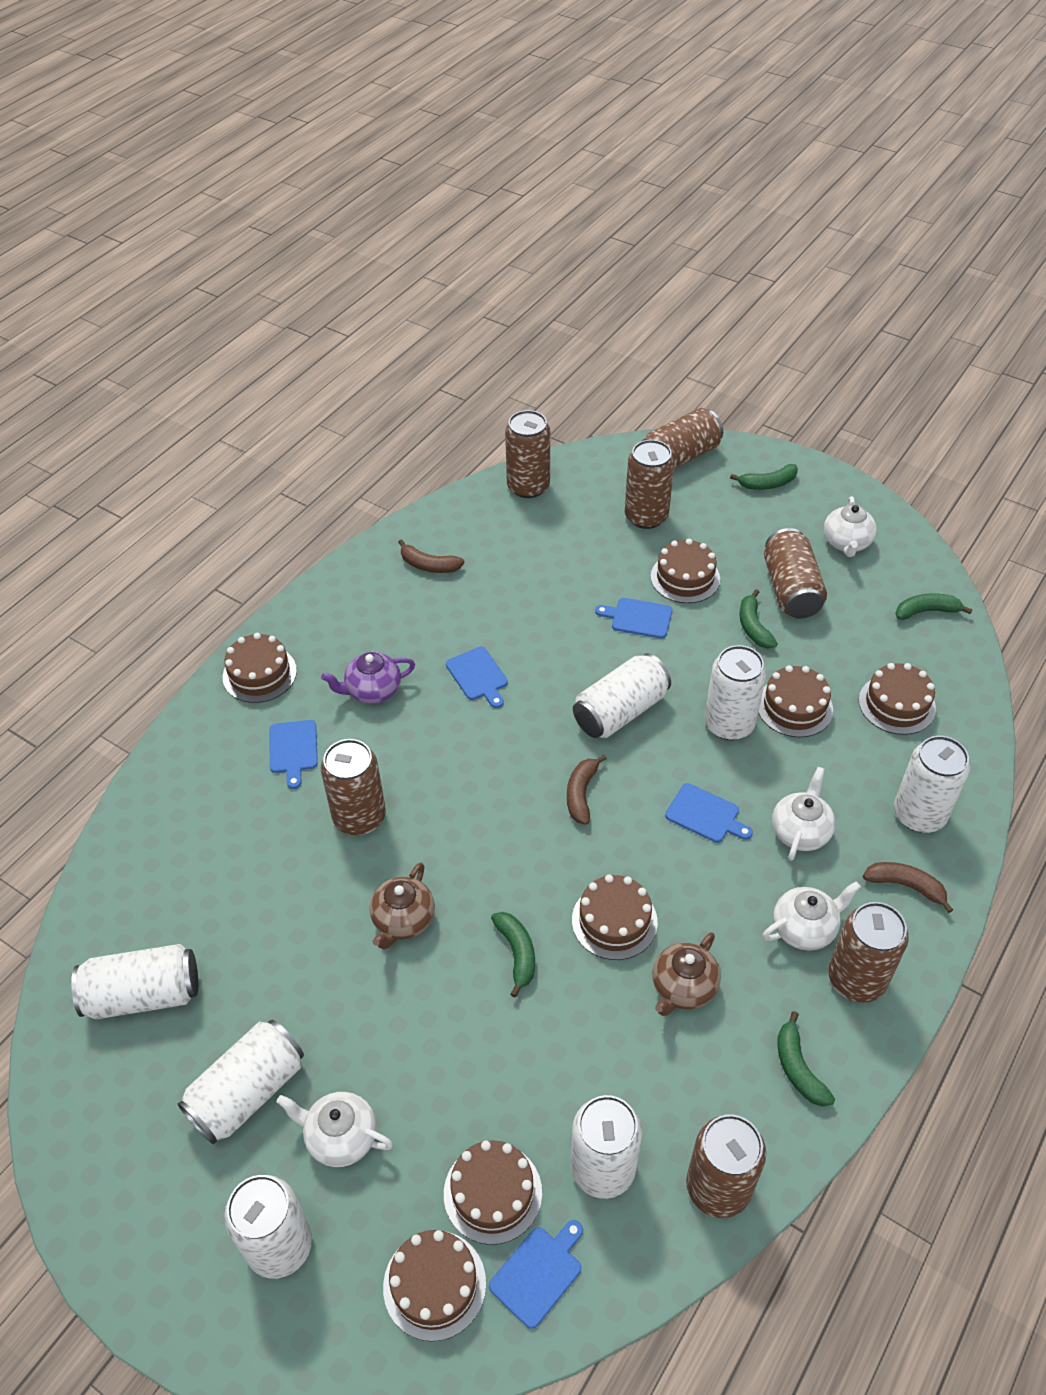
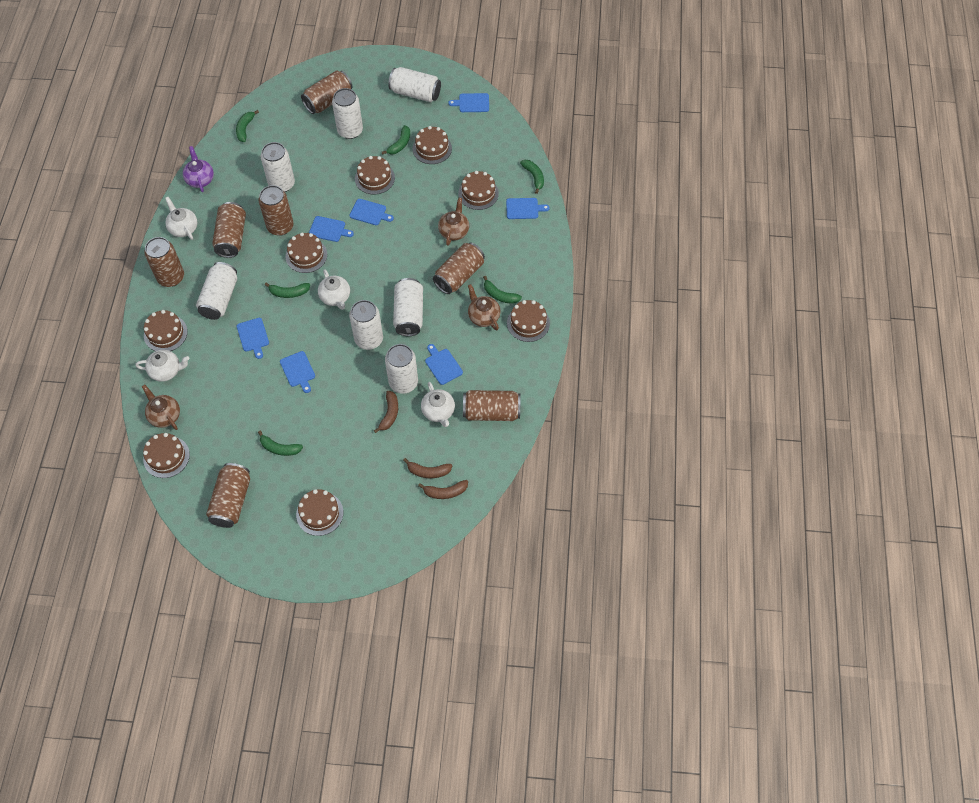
blue cutting board: [269,720,318,789] [446,647,508,708] [489,1220,583,1329] [595,598,672,638] [665,783,753,843] = 5 -> [237,318,269,359] [280,351,315,393] [309,216,354,242] [349,199,394,225] [425,344,463,385] [448,93,489,112] [506,198,550,219] = 7
brown cake: [223,633,297,703] [383,1230,486,1342] [444,1140,542,1245] [572,874,658,960] [651,539,720,603] [758,665,833,737] [859,663,936,735] = 7 -> [143,433,190,478] [144,310,188,351] [286,233,327,273] [296,489,343,536] [355,156,395,195] [413,126,452,164] [458,171,499,210] [507,300,550,342] = 8
brown teapot: [369,862,435,949] [653,932,721,1016] = 2 -> [142,384,180,430] [438,198,469,246] [468,284,500,330] = 3
green banana: [491,912,535,997] [730,464,798,490] [740,589,778,648] [777,1011,835,1106] [895,593,972,620] = 5 -> [236,110,259,142] [258,431,303,456] [265,283,310,298] [382,125,410,155] [483,276,522,304] [520,160,544,194] = 6

